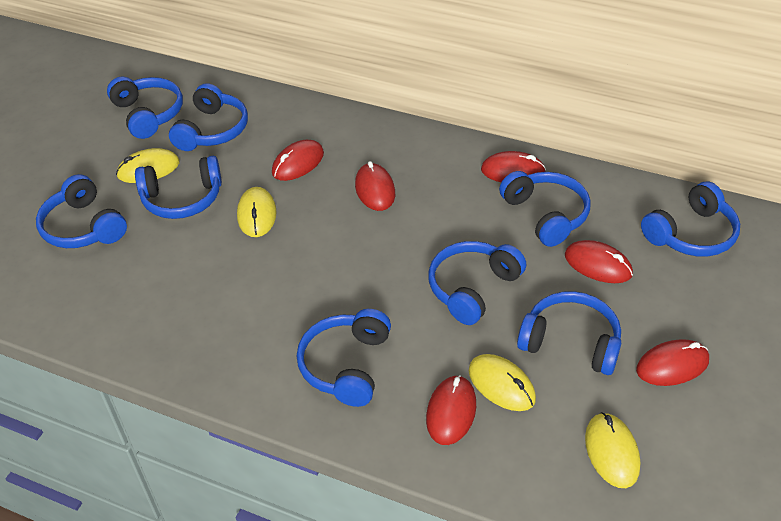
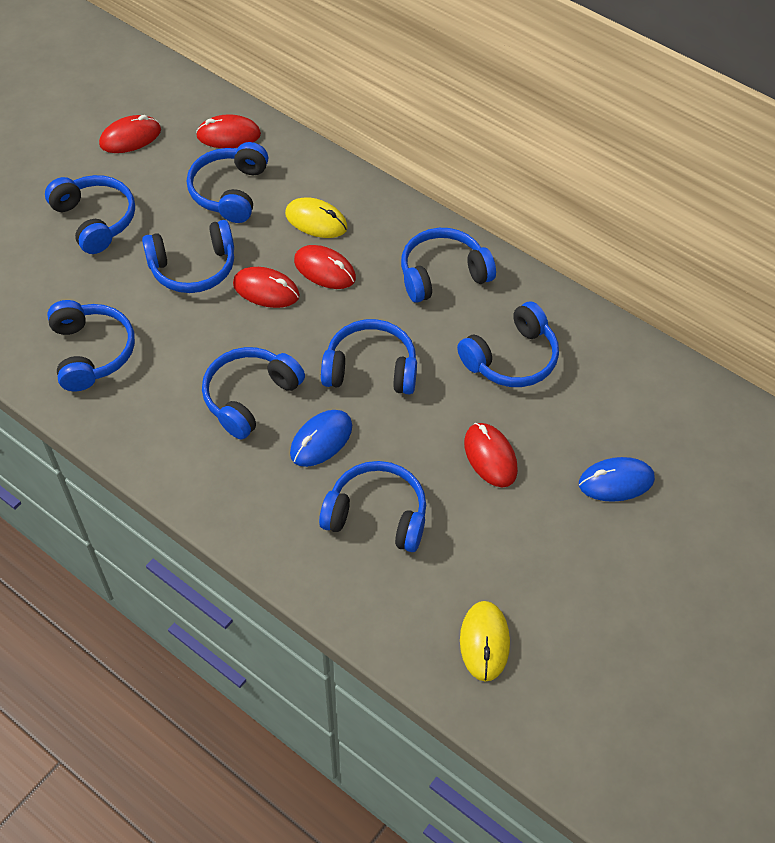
blue mouse: none = 0 -> [290,410,352,467] [579,457,655,502] = 2
red mouse: [272,140,324,181] [355,161,395,211] [426,375,476,445] [481,151,546,182] [565,240,633,283] [636,339,709,386] = 6 -> [99,115,161,153] [196,114,261,148] [233,267,300,308] [294,245,356,289] [464,423,518,487] = 5
yellow mouse: [116,148,180,183] [237,187,277,237] [469,354,536,411] [585,412,640,488] = 4 -> [285,197,348,238] [460,601,510,682] = 2

